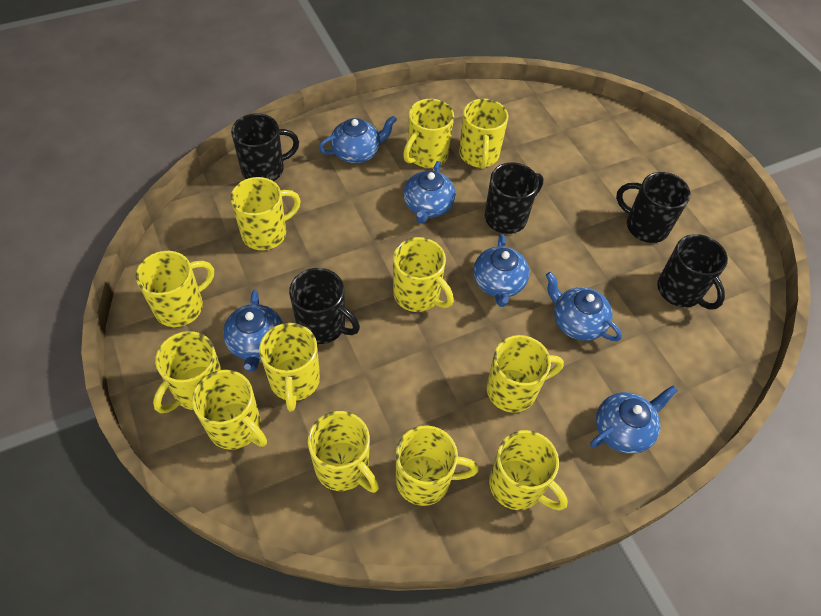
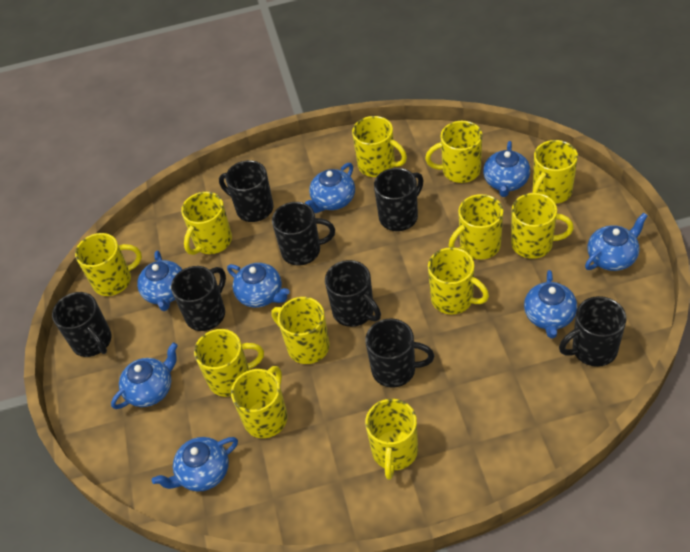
black mug: [231,113,299,181] [289,268,360,344] [484,162,543,234] [616,172,691,243] [657,234,728,310] = 5 -> [52,292,112,357] [171,266,226,331] [219,160,274,222] [272,202,335,266] [325,260,381,327] [365,318,434,388] [374,168,424,231] [559,296,626,367] = 8
blue teapot: [223,290,283,371] [318,116,397,163] [403,161,456,224] [473,234,530,307] [546,272,622,341] [590,386,678,454] = 6 -> [111,342,178,409] [137,250,182,311] [152,437,238,492] [227,263,290,308] [305,163,355,213] [483,141,530,197] [524,270,577,338] [585,212,648,271] = 8

